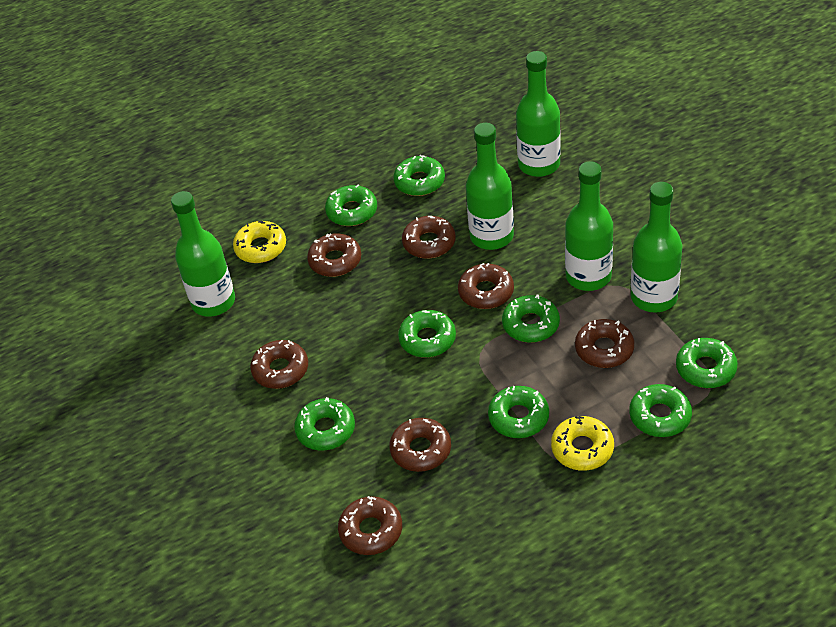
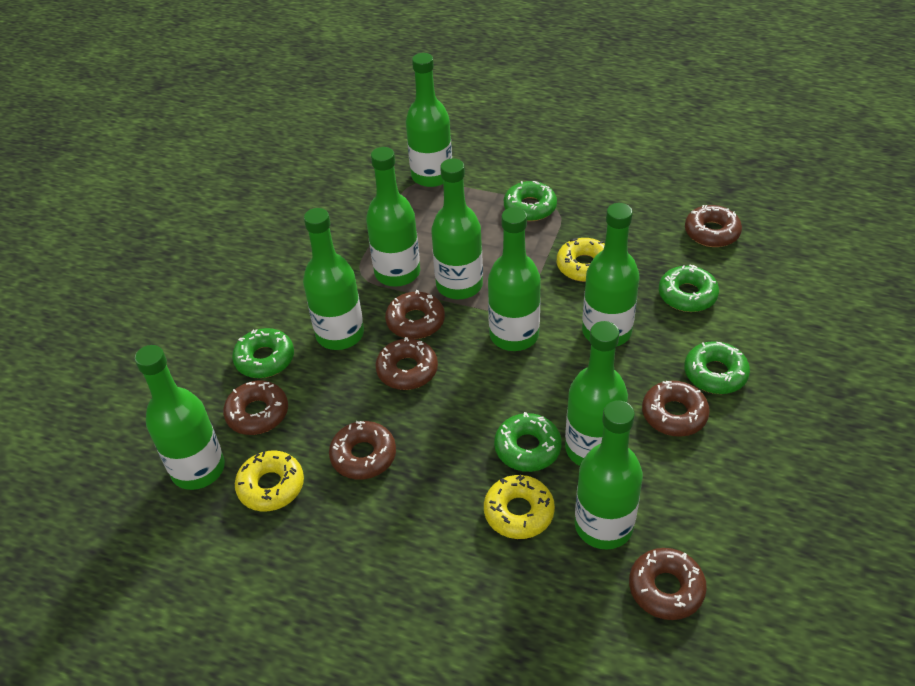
green bottle: [171,191,235,317] [466,123,514,250] [516,51,561,177] [565,161,613,291] [631,182,682,313] = 5 -> [135,345,225,490] [303,208,364,350] [366,147,420,287] [406,53,452,187] [431,158,483,299] [488,207,541,351] [565,321,628,466] [575,400,643,549] [582,203,640,347] = 9
green donut: [294,397,355,451] [325,184,377,226] [393,155,445,196] [398,310,456,358] [488,386,549,438] [502,294,560,343] [629,384,692,437] [676,338,738,388] = 8 -> [232,328,294,378] [494,412,562,472] [504,181,557,221] [659,264,719,312] [684,341,750,394] = 5
yellow donut: [233,221,286,263] [551,416,614,471] = 2 -> [235,451,304,512] [484,475,555,539] [557,238,605,282] = 3

